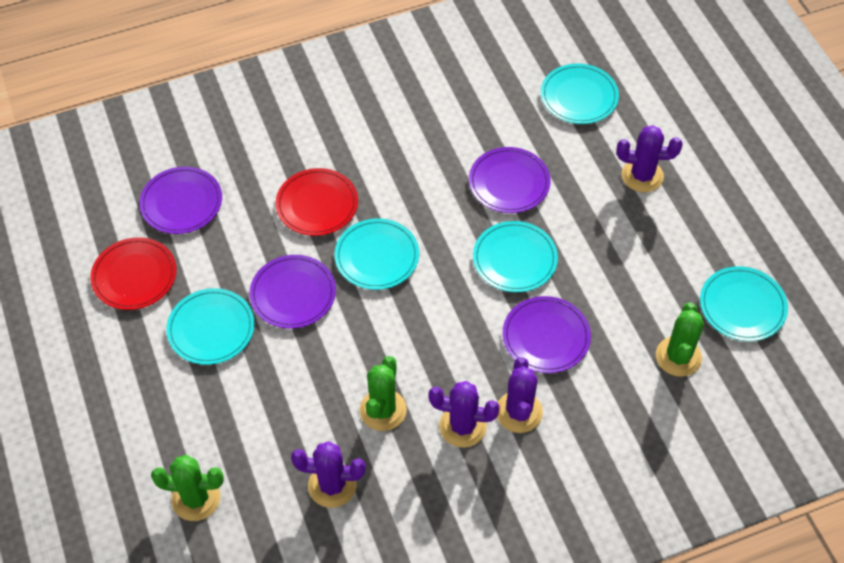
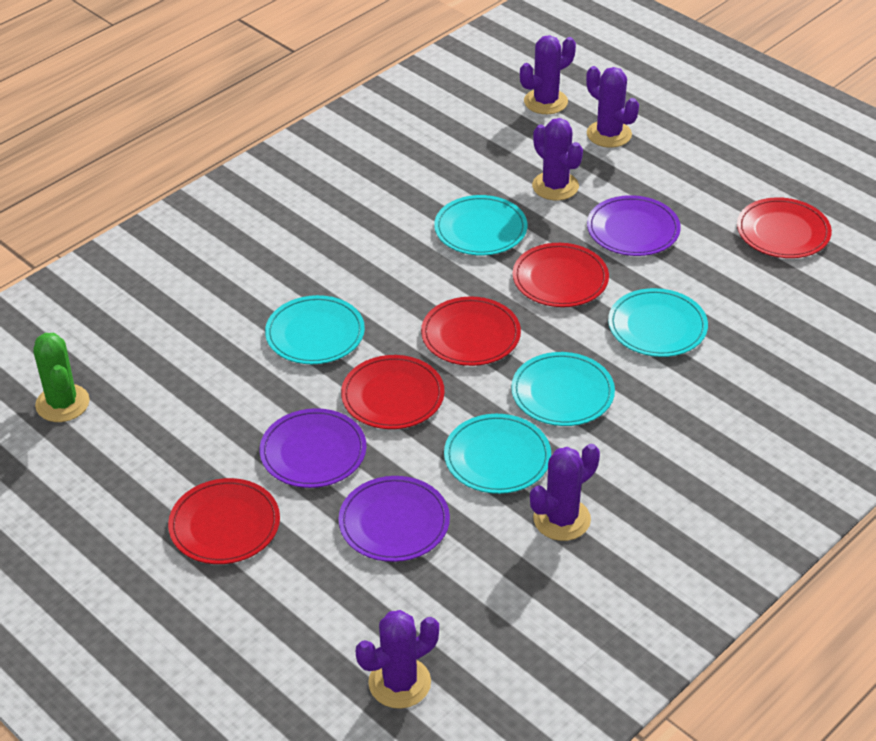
green cactus: [151,455,224,521] [359,356,407,431] [656,302,704,377] = 3 -> [33,333,90,422] = 1
purple cactus: [291,441,366,508] [428,381,500,448] [497,357,543,433] [617,125,682,192] = 4 -> [356,610,439,709] [520,35,576,114] [530,444,600,541] [532,118,583,200] [586,66,639,148] = 5
purple plate: [139,167,222,234] [249,255,336,329] [469,147,551,213] [503,296,591,373] = 4 -> [260,408,367,488] [339,476,450,562] [587,195,681,256] = 3
red plate: [90,237,177,310] [276,168,358,236] = 2 -> [168,478,280,564] [341,355,445,429] [421,296,521,366] [513,243,609,307] [737,197,832,258] = 5

